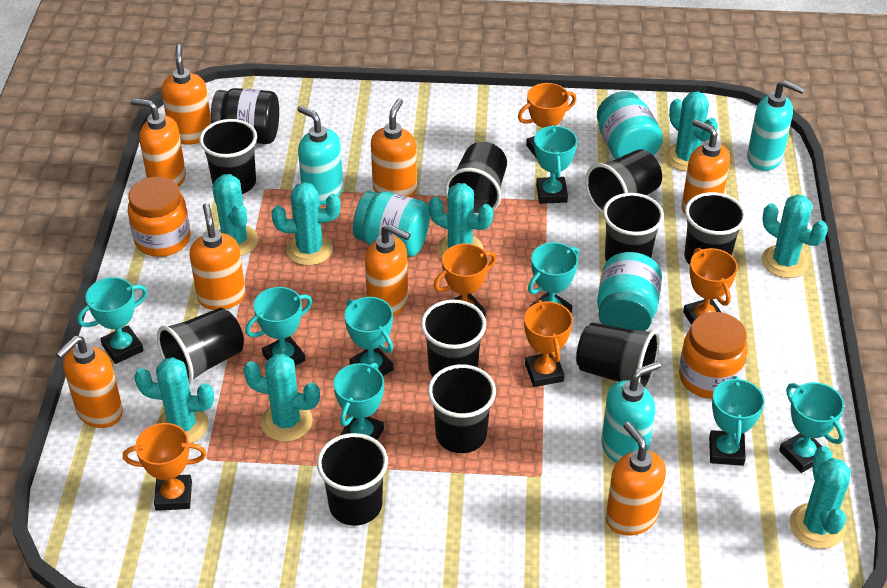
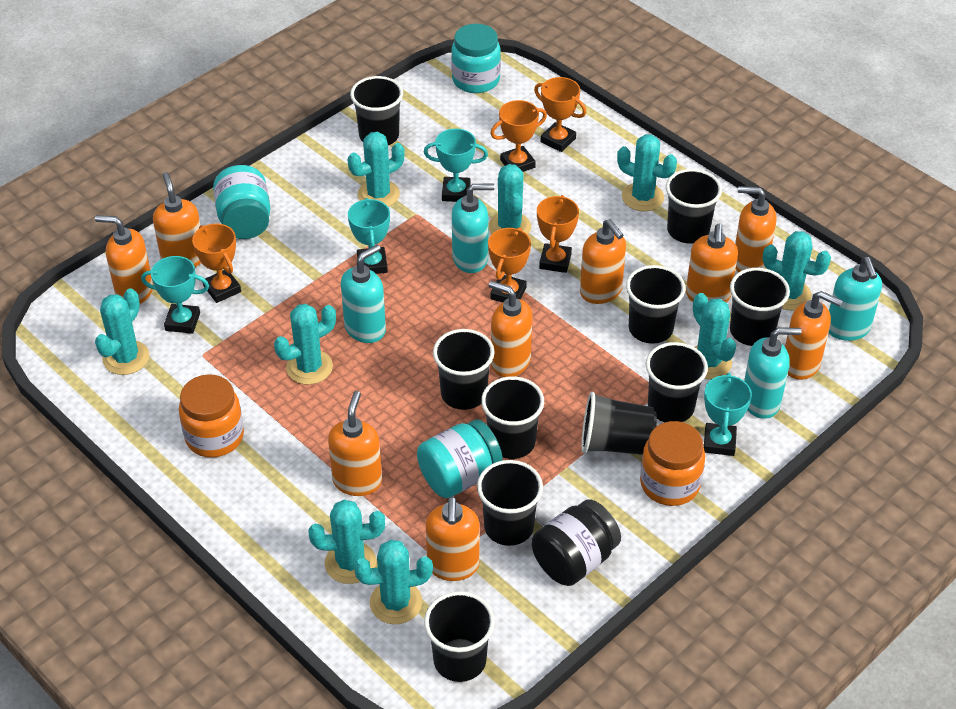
orange soap dispenser: [56,336,123,428] [130,98,186,187] [161,44,211,145] [190,203,246,310] [365,224,411,316] [371,99,417,197] [606,422,666,536] [682,119,730,214] = 8 -> [95,215,153,304] [153,172,201,267] [328,391,382,496] [426,497,480,581] [489,281,533,377] [580,219,626,304] [686,224,738,302] [735,186,776,272] [785,291,843,380] = 9
turquoise cactus: [134,357,214,443] [212,174,258,256] [243,354,320,442] [272,182,340,266] [429,183,493,259] [665,91,718,172] [762,194,828,278] [790,446,851,549] = 8 -> [95,288,149,375] [274,304,336,385] [308,499,385,584] [348,132,405,207] [354,540,433,624] [488,164,531,235] [617,134,677,211] [693,293,736,379] [762,231,831,310] = 9
turquoise soap dispenser: [297,106,343,205] [601,361,661,463] [747,80,805,171] = 3 -> [341,245,386,343] [452,184,494,273] [744,327,801,419] [829,257,882,341] = 4
turquoise trophy: [77,277,147,364] [245,287,312,366] [333,363,384,440] [344,297,393,376] [528,242,579,313] [534,125,577,204] [709,376,765,466] [779,382,844,473] = 8 -> [141,256,209,334] [348,198,390,274] [424,129,488,202] [704,373,752,456] = 4

